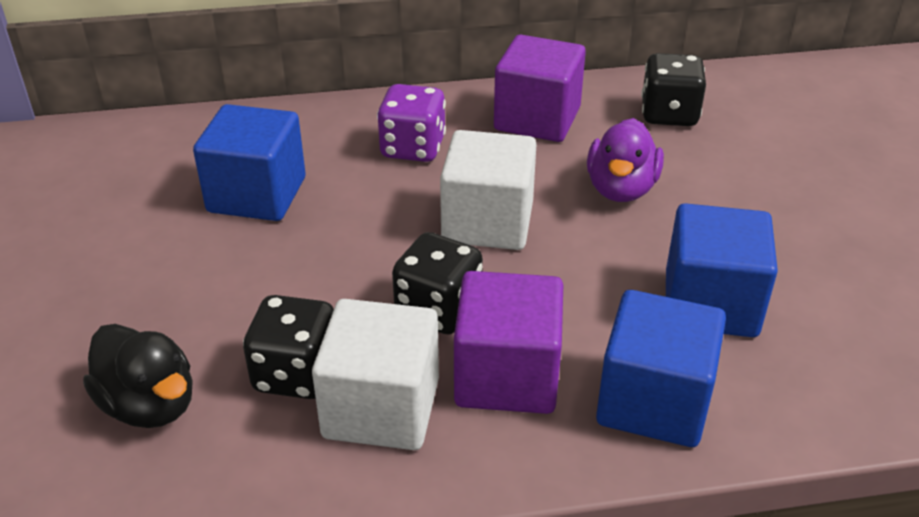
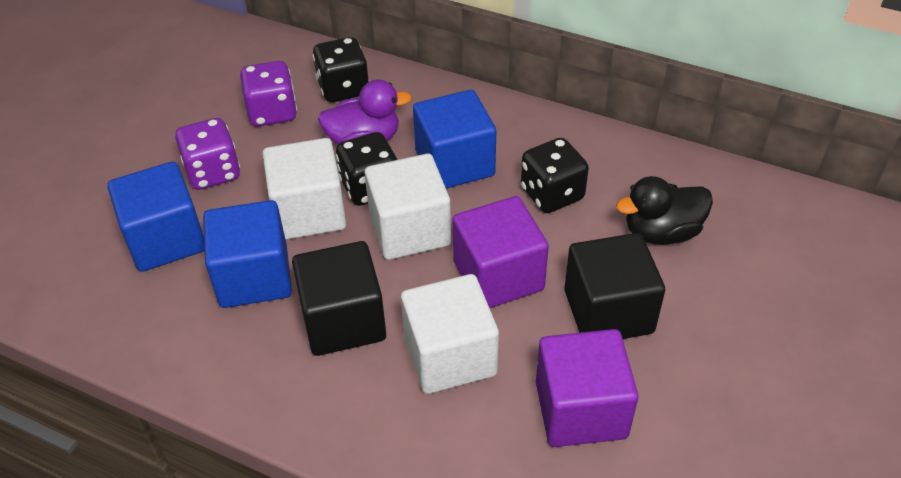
black cube: none = 0 -> [292,241,386,356] [564,233,665,339] = 2
purple dice: [377,84,446,162] = 1 -> [175,118,240,190] [240,61,297,126] = 2
white cube: [312,299,439,450] [440,130,537,250] = 2 -> [262,138,346,240] [364,154,451,260] [401,274,499,394] = 3

